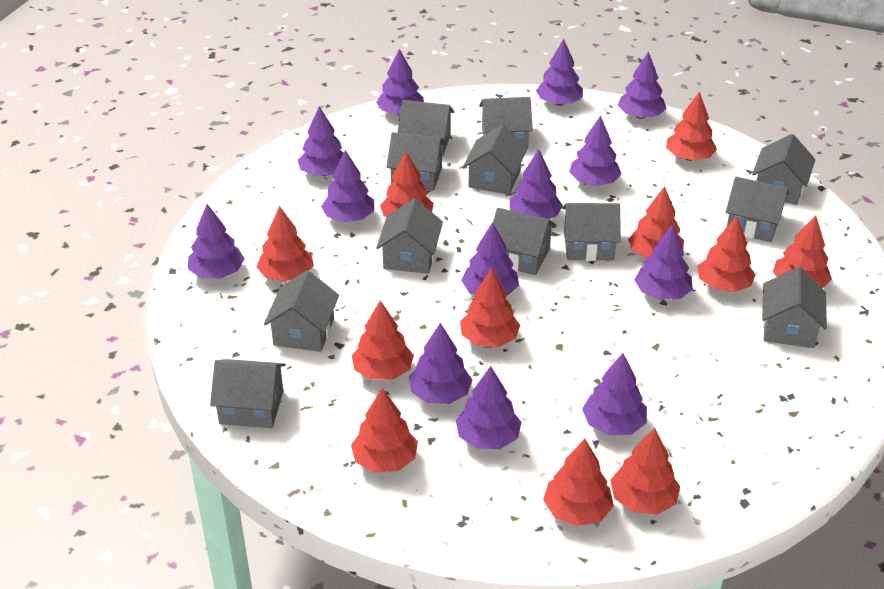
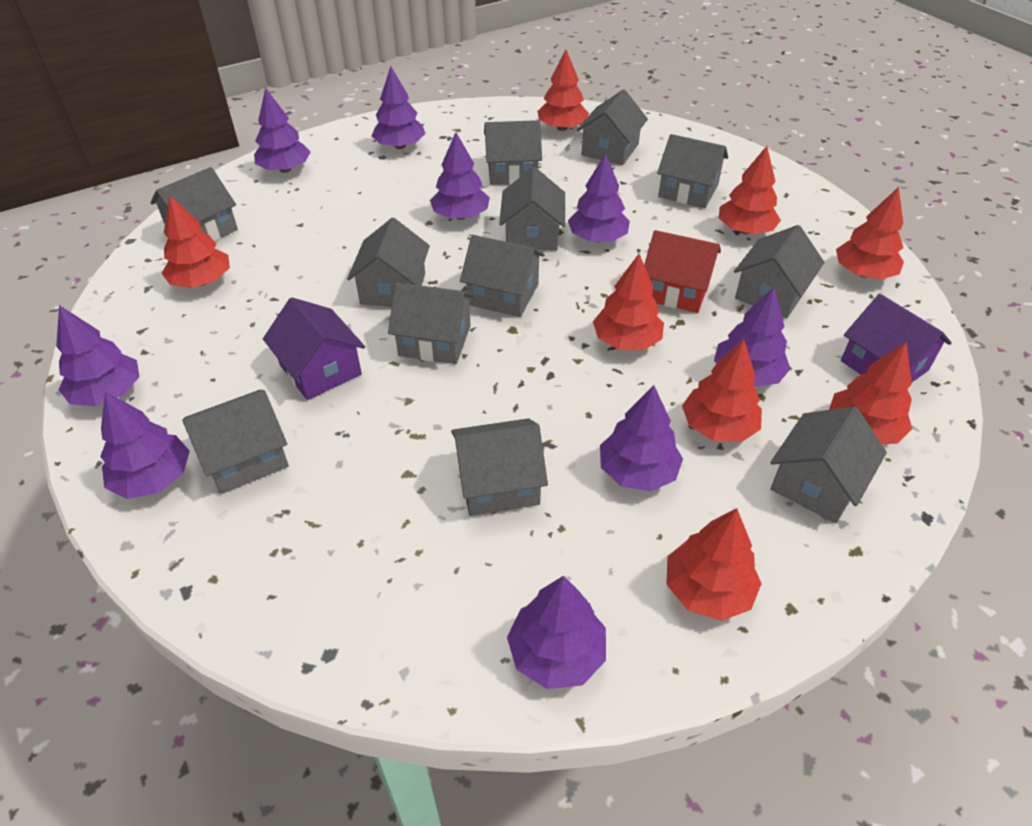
purple house: none = 0 -> [263,297,365,400] [841,294,952,382] = 2
purple tree: [188,204,245,279] [298,107,343,176] [321,150,374,222] [376,49,424,116] [409,323,472,404] [456,366,522,449] [461,222,519,296] [510,149,563,219] [536,39,583,106] [569,115,621,186] [582,353,647,435] [618,51,667,119] [634,224,693,300] = 13 -> [56,305,140,406] [100,392,190,499] [254,88,310,173] [372,66,426,149] [430,132,490,220] [507,576,606,689] [568,153,630,242] [600,385,683,491] [714,287,790,387] = 9
red house: none = 0 -> [644,230,721,313] = 1
red tree: [257,206,314,282] [351,388,418,473] [352,300,414,380] [380,151,434,217] [460,268,520,347] [543,439,614,526] [610,428,680,515] [628,186,684,258] [666,91,717,161] [698,216,756,292] [773,215,832,288] = 11 -> [161,195,230,288] [537,50,589,131] [593,254,664,350] [666,508,762,621] [682,339,762,442] [719,146,781,234] [829,342,912,444] [836,187,904,280] = 8

